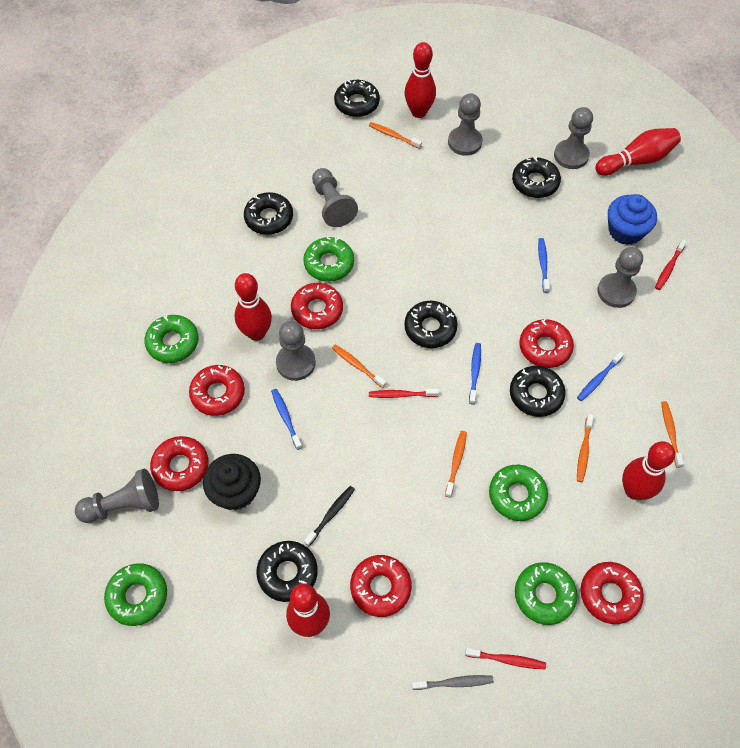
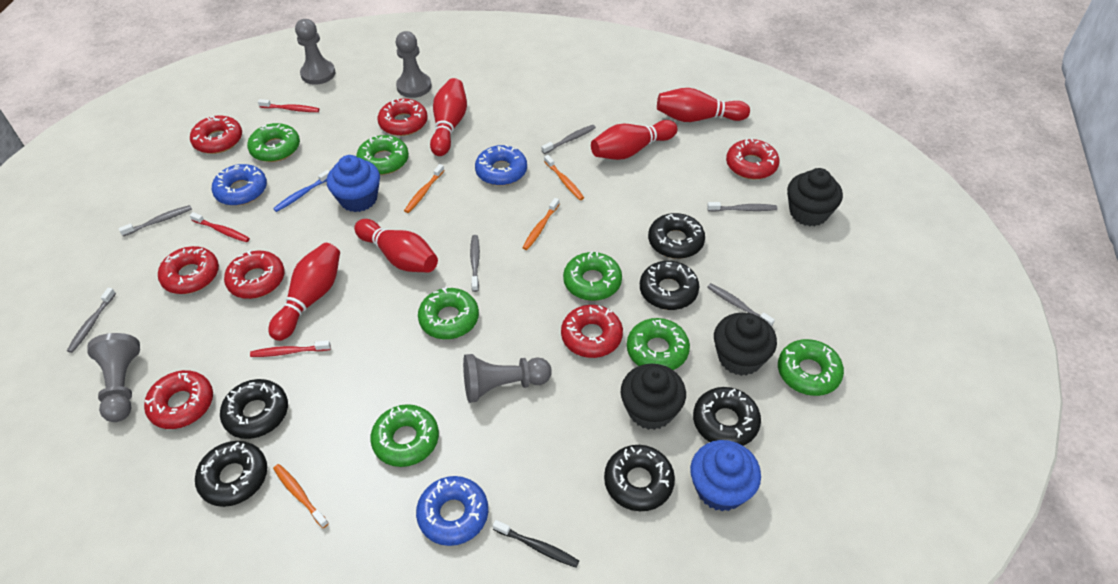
black cupcake: [203,454,261,511] = 1 -> [621,364,686,430] [714,313,777,376] [787,168,843,226] = 3
blue cupcake: [608,194,657,245] = 1 -> [327,155,380,212] [690,440,761,511] = 2
blue donut: none = 0 -> [212,164,267,206] [416,476,488,546] [475,145,527,186] = 3
blue toothbrush: [271,389,302,450] [469,343,481,404] [538,238,550,293] [577,351,624,401] = 4 -> [273,170,330,212] = 1
green donut: [104,563,167,626] [144,315,199,363] [303,237,354,282] [489,465,548,521] [515,562,577,625] = 5 -> [247,123,300,162] [356,135,409,175] [370,404,439,467] [418,287,479,339] [563,252,622,301] [627,318,690,370] [778,339,844,396] = 7
grey pawn: [75,469,159,523] [276,321,316,381] [312,168,358,227] [448,93,483,156] [554,107,593,169] [597,247,643,308] = 6 -> [88,333,140,422] [295,19,335,85] [396,31,432,98] [463,354,552,403] = 4
grey toothbrush: [412,675,494,690] = 1 -> [67,288,116,353] [119,205,192,236] [470,235,480,292] [542,125,596,154] [707,202,777,212] [707,283,775,326] = 6
orange toothbrush: [332,345,386,388] [369,122,422,149] [445,431,467,498] [577,414,594,482] [661,401,684,468] = 5 -> [273,464,329,528] [404,164,444,213] [522,198,559,250] [544,155,584,200] = 4
red donut: [150,436,209,491] [189,365,245,416] [291,283,343,329] [350,555,412,617] [519,319,574,368] [581,562,644,624] = 6 -> [144,370,213,429] [158,246,219,294] [190,115,242,154] [224,250,285,299] [378,98,428,136] [561,305,623,358] [726,138,780,179] = 7

